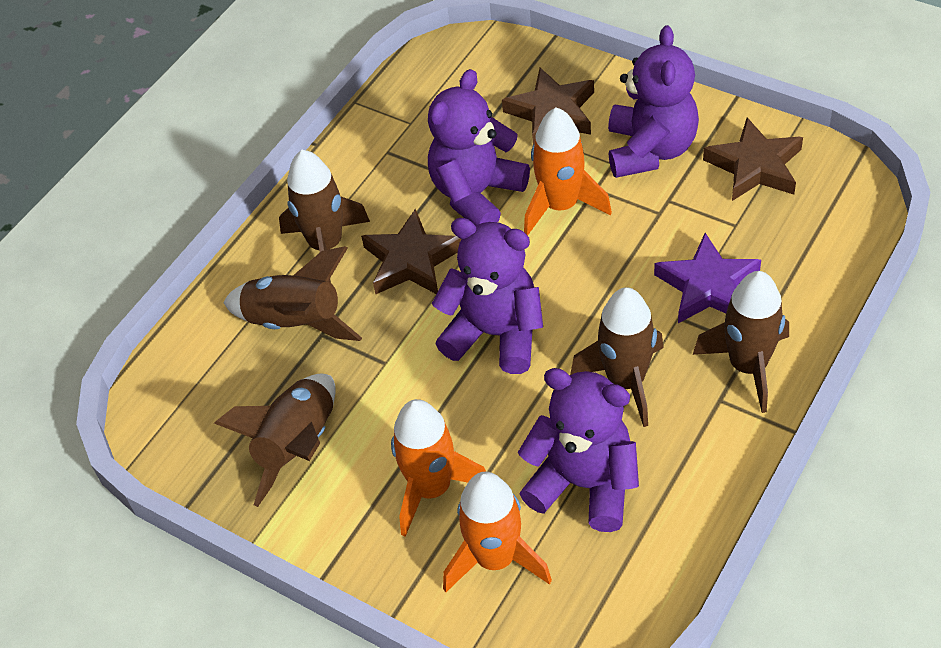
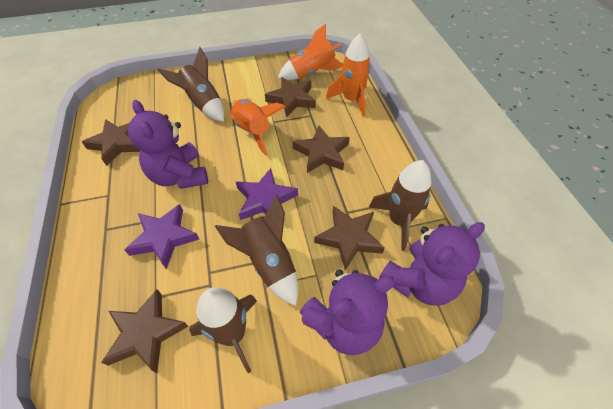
brown rocket: [214,374,335,507] [223,246,362,341] [279,150,370,283] [570,287,664,427] [693,271,789,413] = 5 -> [158,47,225,122] [189,287,257,373] [215,195,298,306] [369,160,431,251] = 4
brown star: [361,208,462,295] [502,68,594,145] [703,118,803,201] = 3 -> [82,119,140,166] [101,289,188,373] [265,77,316,117] [293,126,350,173] [314,206,385,270] = 5
purple star: [654,233,761,323] = 1 -> [125,204,199,269] [236,168,298,220] = 2
purple teddy bear: [428,69,530,226] [432,218,543,374] [518,368,639,532] [608,25,699,178] = 4 -> [128,100,208,189] [300,270,395,355] [379,222,485,306] = 3

